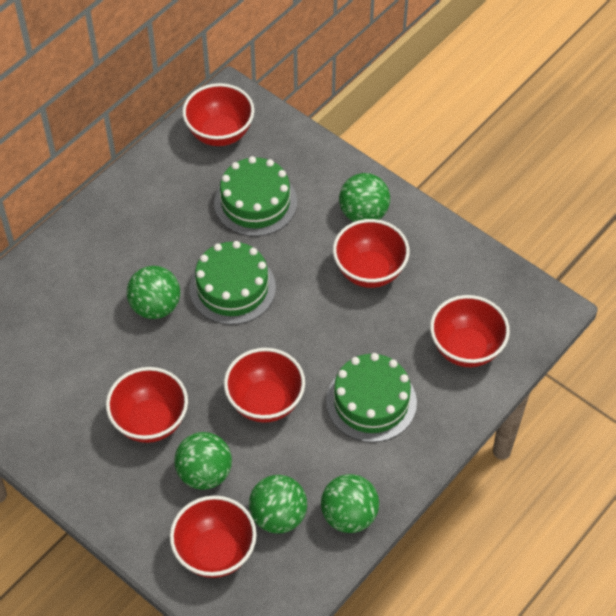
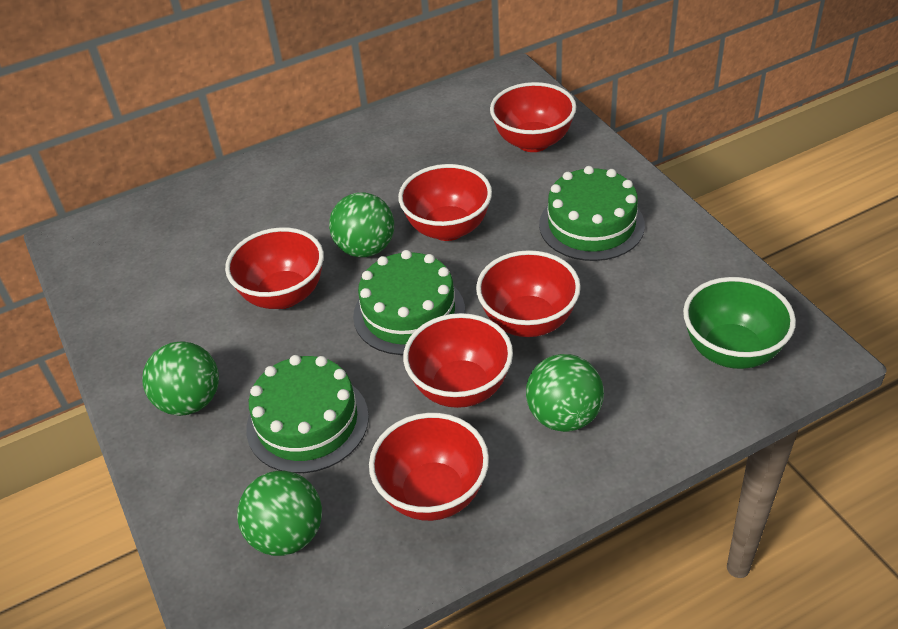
green ball: [127,266,180,319] [174,432,232,490] [249,475,307,534] [321,474,379,533] [339,173,390,222] = 5 -> [142,341,219,416] [237,471,322,556] [329,192,394,257] [526,354,604,432] = 4
green bowl: none = 0 -> [683,277,796,369] = 1

